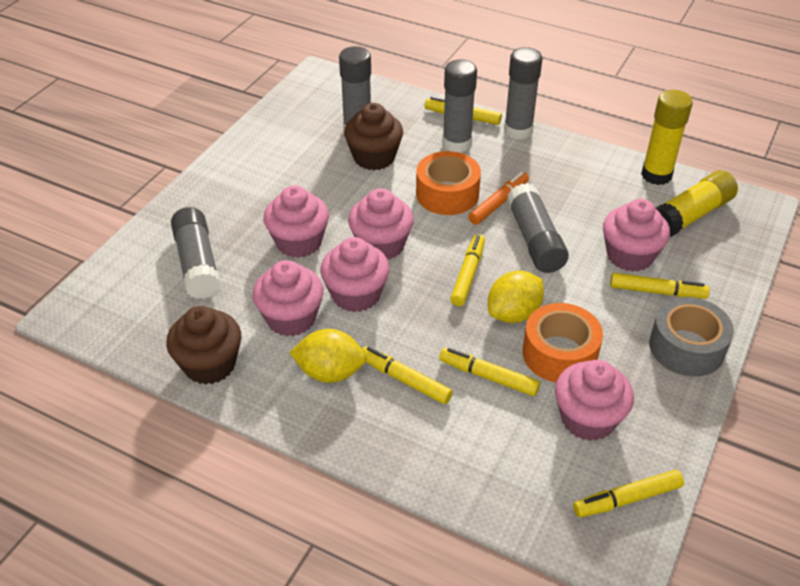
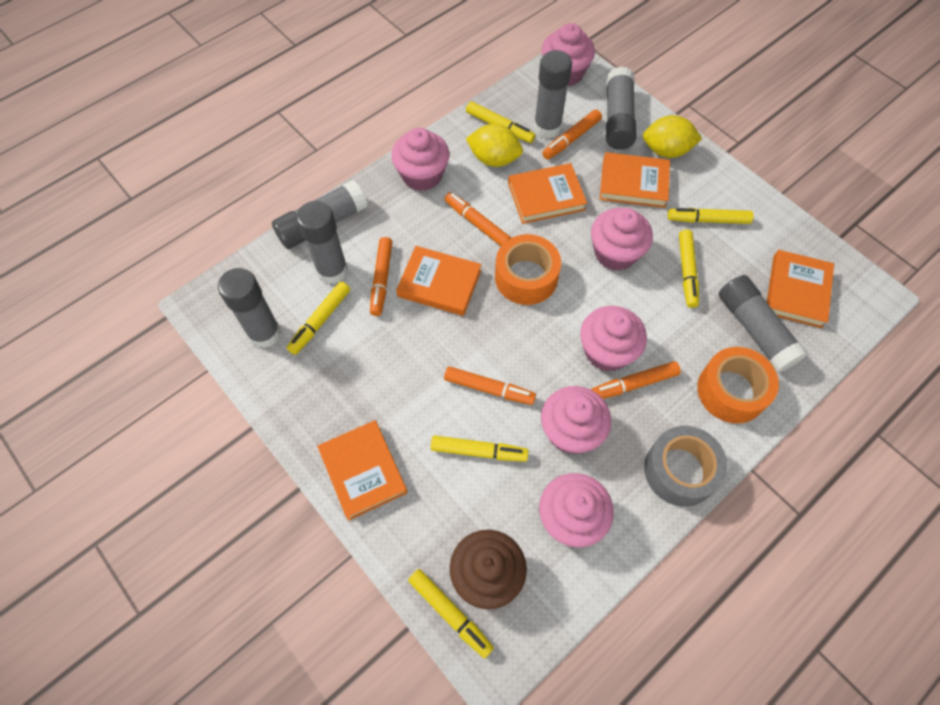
brown cupcake: [166,306,241,385] [344,103,403,170] = 2 -> [450,530,527,609] = 1
grey glue stick: [171,207,221,299] [339,46,371,131] [442,59,477,153] [504,47,542,140] [507,183,569,273] = 5 -> [218,268,281,348] [272,180,367,249] [297,201,348,284] [534,50,572,138] [606,66,636,150] [719,275,808,373] = 6
orange book: none = 0 -> [317,420,407,520] [396,246,481,316] [508,163,587,224] [600,152,670,208] [767,250,834,328] = 5
orange marker: [469,172,529,225] = 1 -> [370,237,392,316] [444,366,536,405] [445,192,511,246] [542,109,602,160] [591,361,681,399] = 5
yellow glue stick: [641,90,693,185] [656,170,738,237] = 2 -> none = 0

